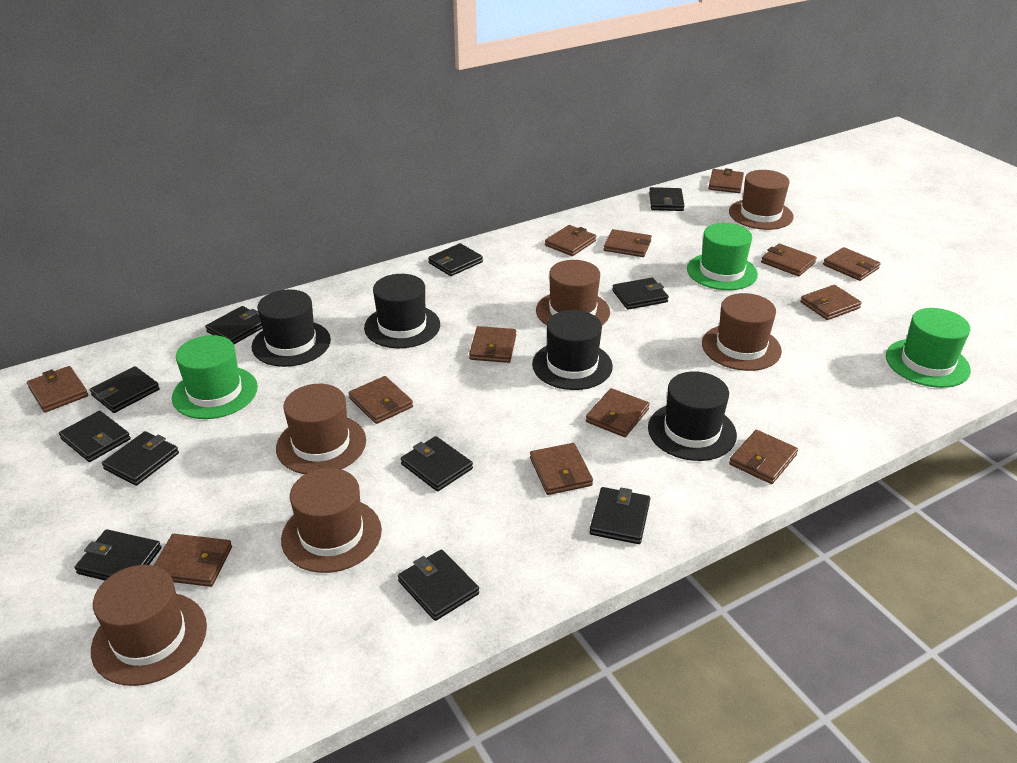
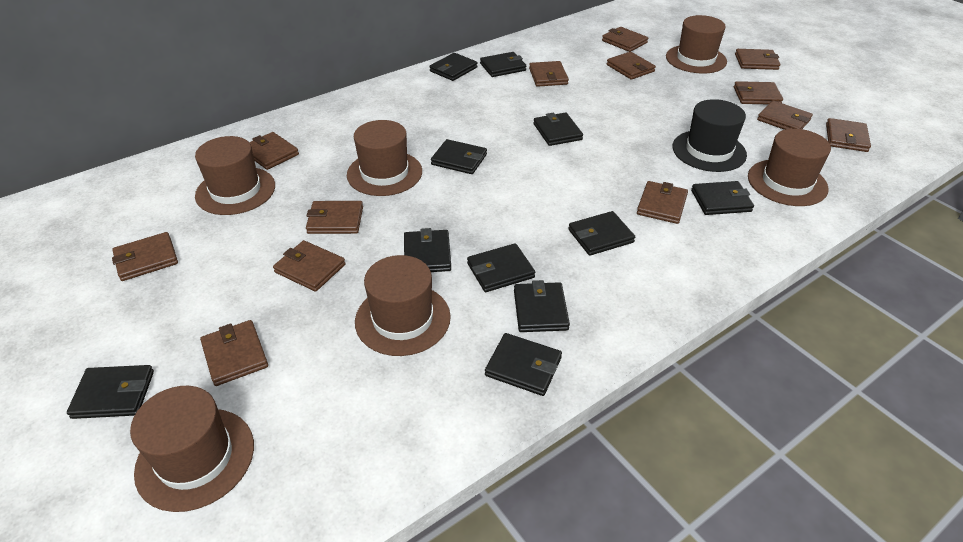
black hat: [251,290,331,367] [364,274,440,348] [532,310,613,390] [648,371,737,461] = 4 -> [672,99,747,172] = 1
green hat: [172,335,258,419] [687,223,758,290] [886,308,971,388] = 3 -> none = 0

